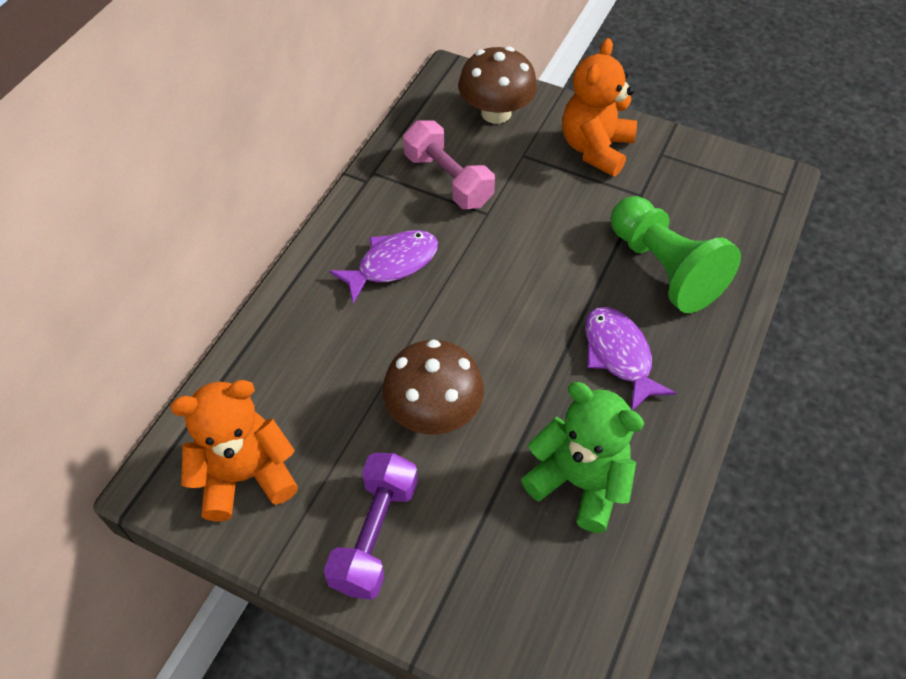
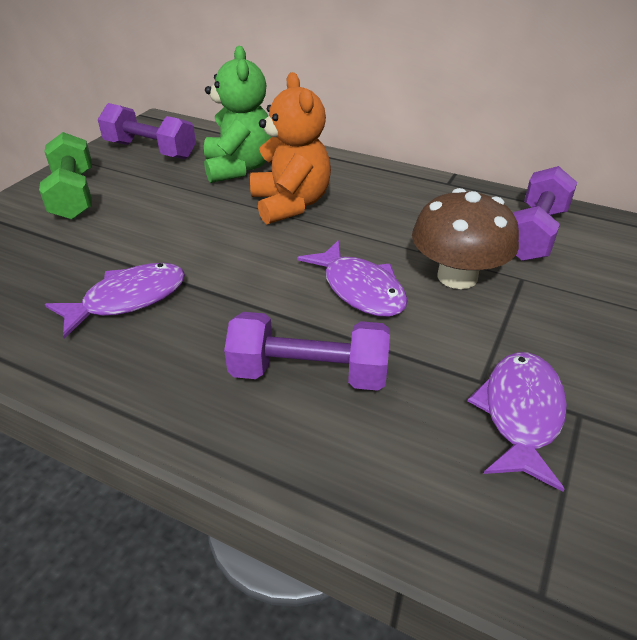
brown mushroom: [382,340,484,435] [458,46,537,124] = 2 -> [412,188,519,289] = 1
green dumbbell: none = 0 -> [39,132,92,220] = 1
green pawn: [611,196,741,313] = 1 -> none = 0
orange teddy bear: [170,380,298,522] [562,38,637,176] = 2 -> [250,72,331,224] = 1
pink dumbbell: [403,120,495,209] = 1 -> none = 0
purple dumbbell: [324,453,418,600] = 1 -> [98,103,196,159] [224,312,390,391] [512,166,577,261] = 3
purple fish: [329,230,438,303] [585,307,677,411] = 2 -> [45,263,185,339] [297,240,408,317] [468,352,567,492] = 3

